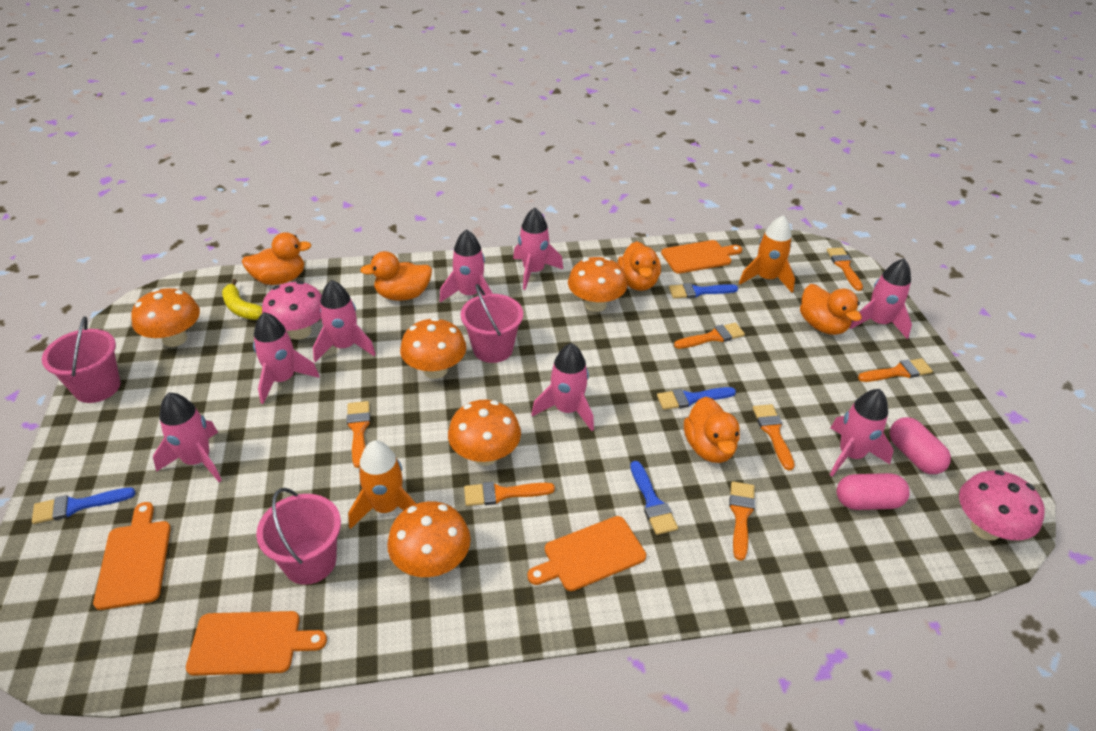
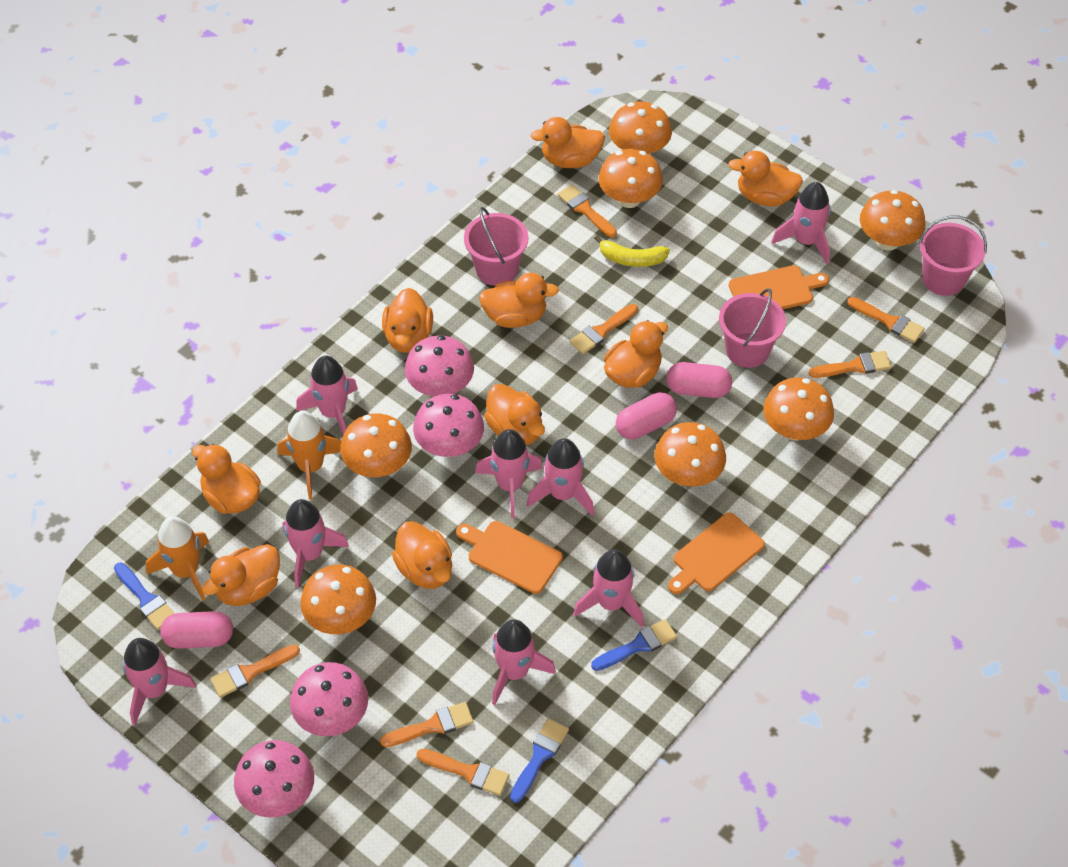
blue brush: [32,488,135,524] [630,461,678,535] [657,387,736,410] [669,283,738,298] = 4 -> [114,563,175,630] [510,718,569,803] [591,619,677,671] = 3
orange cutting board: [93,502,171,610] [186,611,327,676] [527,516,646,591] [661,240,742,274] = 4 -> [456,521,563,594] [668,513,765,594] [729,265,829,309] = 3
orange duck: [242,232,311,285] [360,251,432,301] [617,241,661,291] [684,396,740,463] [800,284,862,335] = 5 -> [192,444,261,514] [202,544,280,606] [382,288,433,353] [392,521,452,589] [479,273,559,328] [484,384,545,445] [531,117,605,168] [604,320,668,388] [728,151,803,207] = 9
orange mushroom: [131,288,200,347] [387,501,471,577] [400,318,466,379] [448,400,521,466] [568,257,627,312] = 5 -> [300,565,376,634] [340,414,412,477] [599,149,663,208] [609,102,672,154] [654,422,726,487] [763,377,834,441] [860,190,926,251] = 7
pink capsule: [837,473,910,510] [890,417,951,474] = 2 -> [160,611,233,649] [616,392,677,439] [666,362,732,398] = 3
pink mushroom: [262,281,322,340] [959,470,1045,541] = 2 -> [234,740,314,818] [290,662,368,736] [405,335,474,397] [413,394,484,457] = 4

